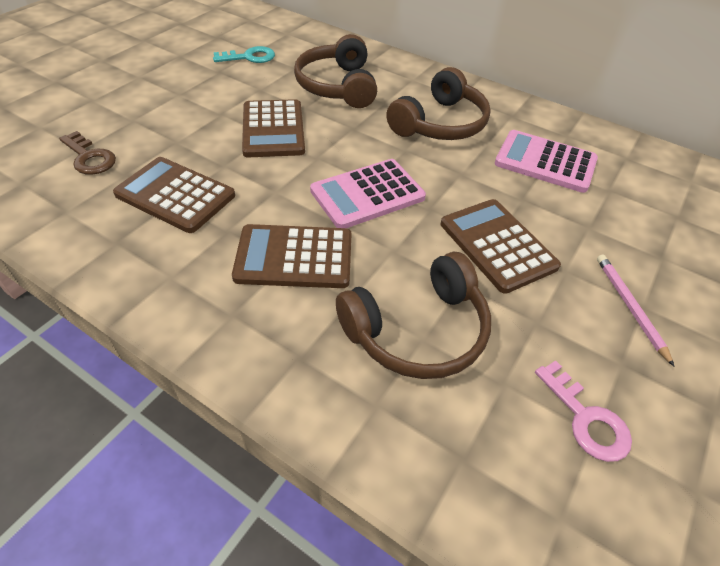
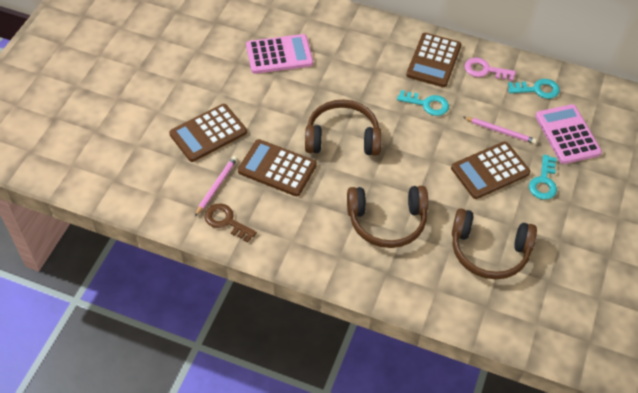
pink pencil: [597,255,674,366] = 1 -> [195,156,237,216] [463,117,537,144] = 2
turquoise key: [213,46,275,63] = 1 -> [397,90,449,116] [508,79,560,99] [529,155,557,200] = 3

